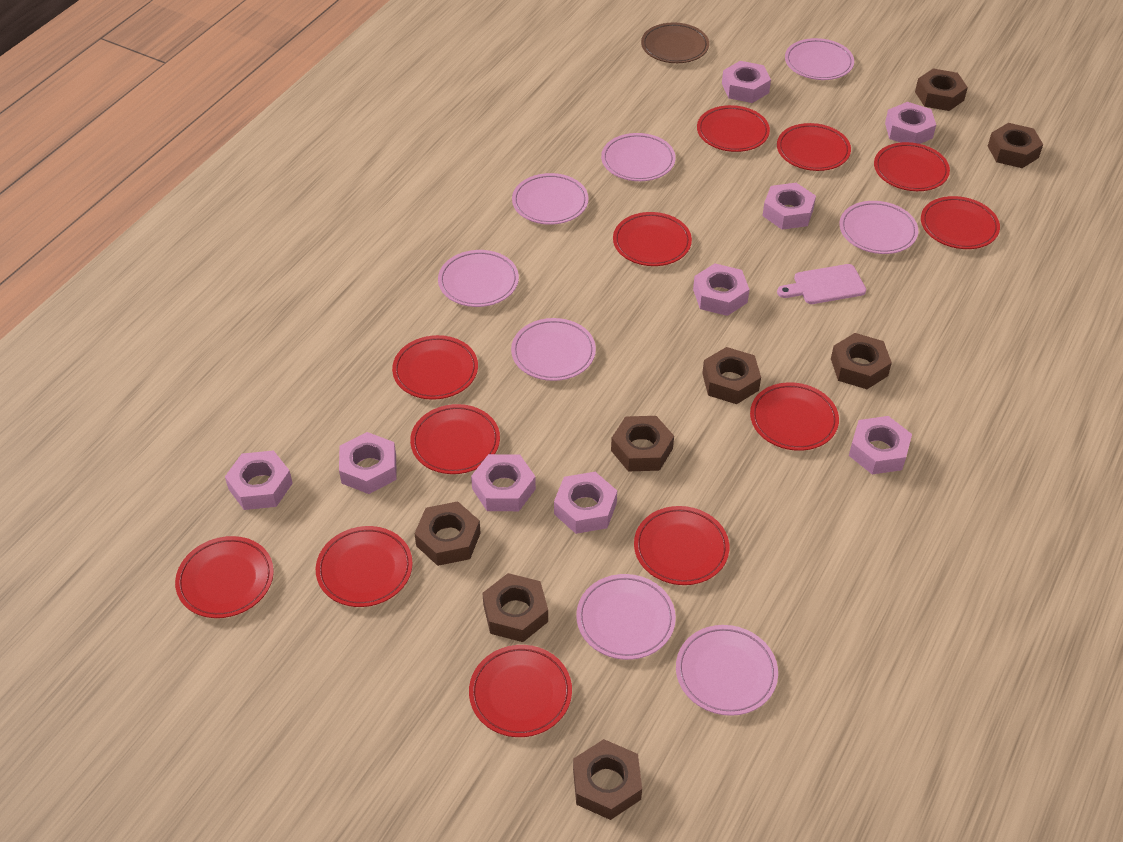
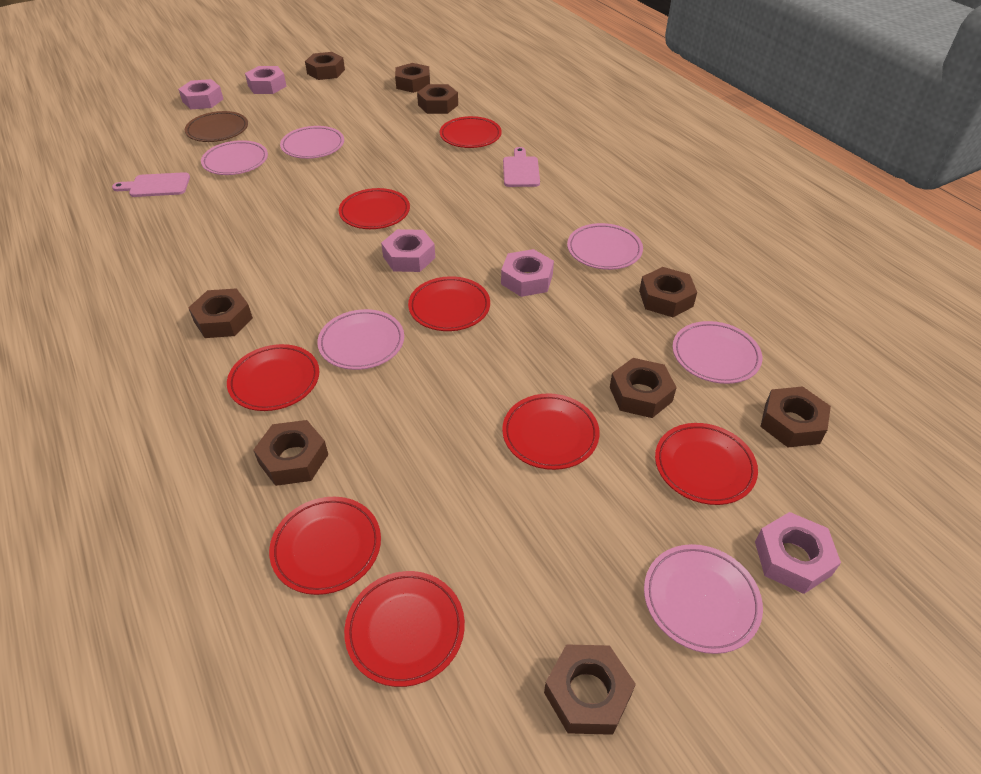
brown nut: [414,501,481,566] [482,573,548,642] [573,739,642,820] [611,416,674,472] [702,347,761,404] [831,333,892,389] [915,68,968,111] [988,123,1043,168] = 8 -> [188,288,253,338] [253,420,328,486] [305,52,345,80] [395,63,430,93] [417,84,458,114] [544,644,636,735] [610,358,677,418] [639,267,697,317] [760,386,831,447] = 9
pink cutting board: [777,264,866,304] = 1 -> [112,172,190,197] [503,147,540,187] = 2
pink nut: [225,450,293,510] [339,432,397,494] [471,454,536,511] [554,472,617,534] [693,263,750,316] [722,61,771,103] [762,183,816,230] [849,416,912,474] [885,102,936,144] = 9 -> [178,79,223,109] [245,66,286,94] [381,229,435,272] [501,249,554,297] [755,512,841,594] = 5
pink plate: [438,250,519,307] [511,318,596,381] [512,173,588,225] [576,574,676,660] [601,133,676,181] [676,625,778,716] [785,38,854,80] [839,201,918,254] = 8 -> [201,140,268,175] [280,126,344,159] [317,309,404,370] [567,223,643,270] [644,544,763,654] [672,321,762,384] = 6
red plate: [175,536,274,618] [316,526,413,607] [392,335,478,400] [410,404,500,474] [469,645,572,737] [613,212,692,266] [634,506,729,585] [697,105,770,152] [750,382,839,451] [777,123,851,171] [874,142,950,191] [921,196,1000,249] = 12 -> [227,344,319,411] [269,497,381,595] [338,188,410,229] [344,571,465,687] [408,276,490,331] [440,116,502,148] [502,393,600,470] [655,423,758,505] = 8

